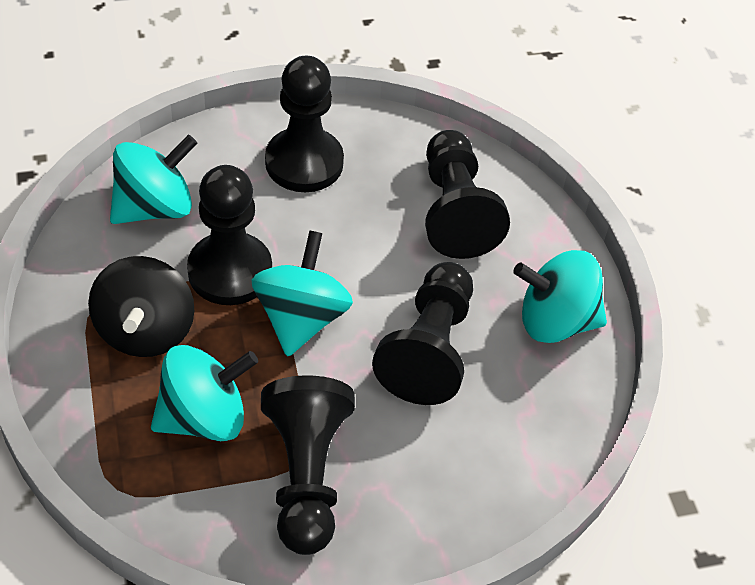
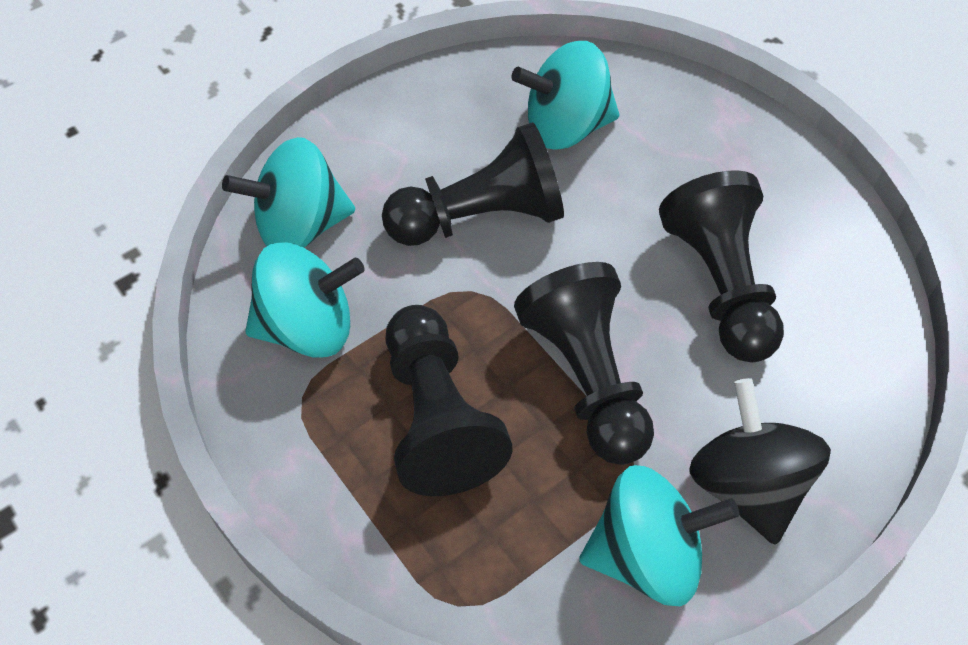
black pawn: [187,165,272,305] [261,375,355,555] [265,55,344,192] [372,262,473,405] [425,130,510,259] = 5 -> [382,122,564,246] [385,305,513,496] [514,262,654,465] [659,170,784,362] = 4

